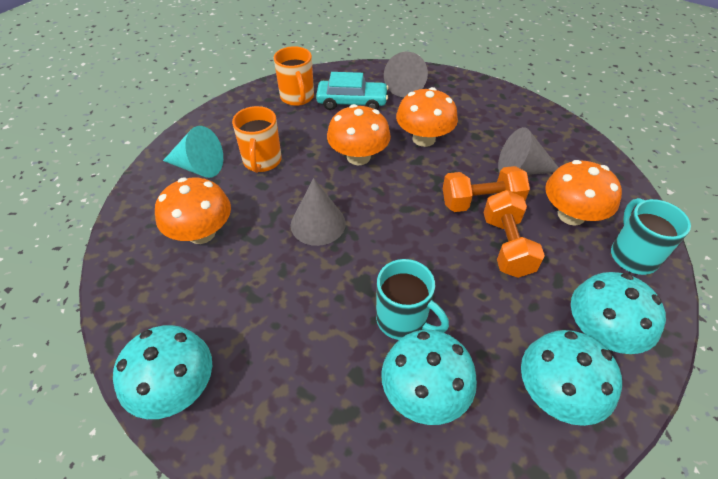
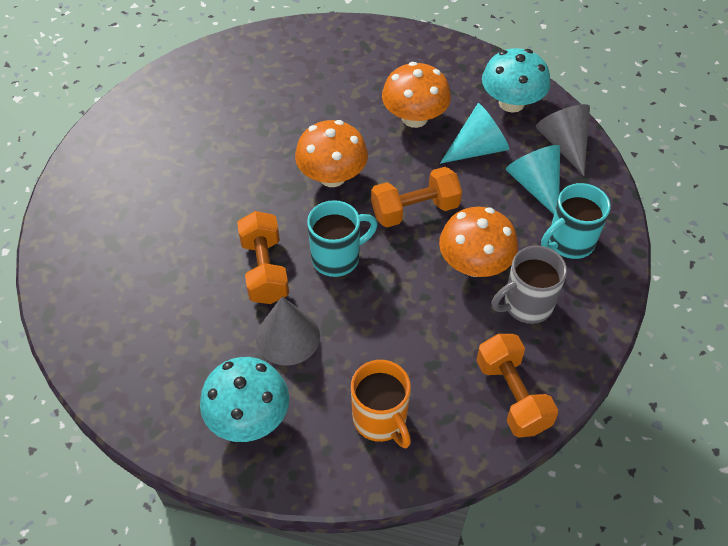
grey cone: [291,178,346,246] [384,52,428,97] [498,127,559,175] = 3 -> [256,297,320,366] [536,104,590,176] = 2
grey mug: none = 0 -> [491,246,567,324] = 1
orange dumbbell: [443,166,530,212] [483,190,545,278] = 2 -> [237,211,289,304] [371,167,462,227] [476,334,558,438] = 3
orange mug: [232,106,282,173] [274,46,314,106] = 2 -> [351,360,411,448] = 1
orange mushroom: [155,178,231,244] [327,104,391,165] [396,87,458,147] [545,160,622,226] = 4 -> [295,120,368,187] [382,62,451,128] [439,207,518,277] = 3
turquoise car: [316,72,388,110] = 1 -> none = 0
turquoise cone: [163,126,223,178] = 1 -> [440,103,509,164] [506,145,560,214] = 2
turquoise mushroom: [113,325,212,419] [381,330,477,425] [521,330,622,426] [571,272,666,354] = 4 -> [200,357,289,442] [482,48,550,113] = 2

